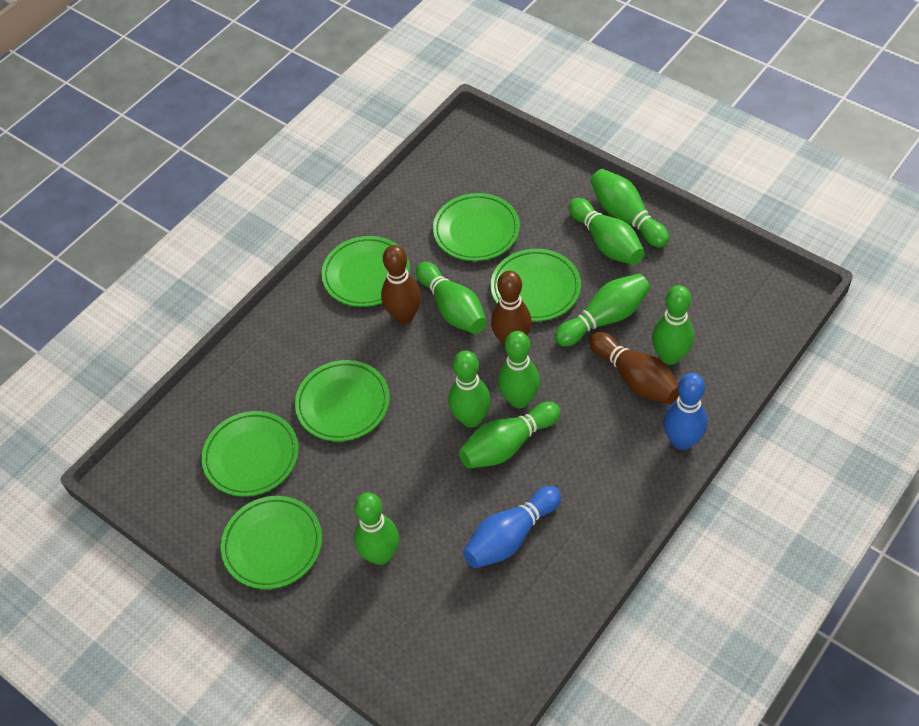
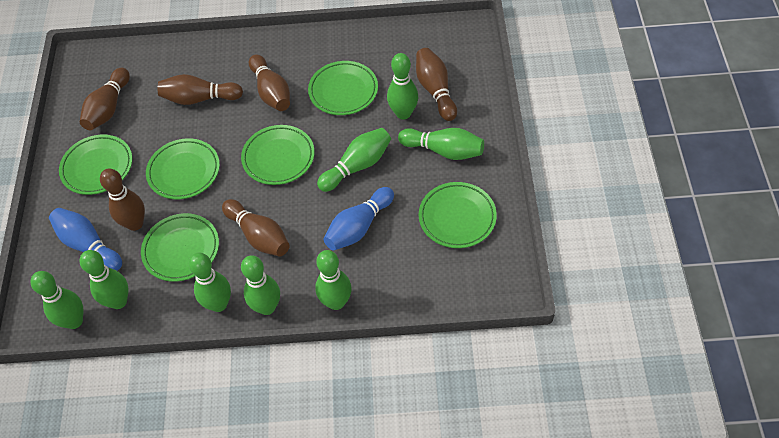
brown bowling pin: [381,245,421,324] [491,271,532,346] [589,332,680,404] = 3 -> [80,68,130,130] [100,169,145,231] [158,74,243,105] [222,199,290,256] [249,55,290,111] [416,48,457,121] = 6
green bowling pin: [354,493,399,565] [416,262,487,334] [448,351,491,428] [459,402,561,468] [498,331,540,408] [555,274,650,346] [568,198,645,265] [590,169,669,248] [652,285,694,365] = 9 -> [30,271,83,329] [79,250,129,309] [188,253,231,312] [241,255,280,315] [315,250,352,310] [317,128,391,192] [387,53,418,120] [398,128,484,160] = 8

